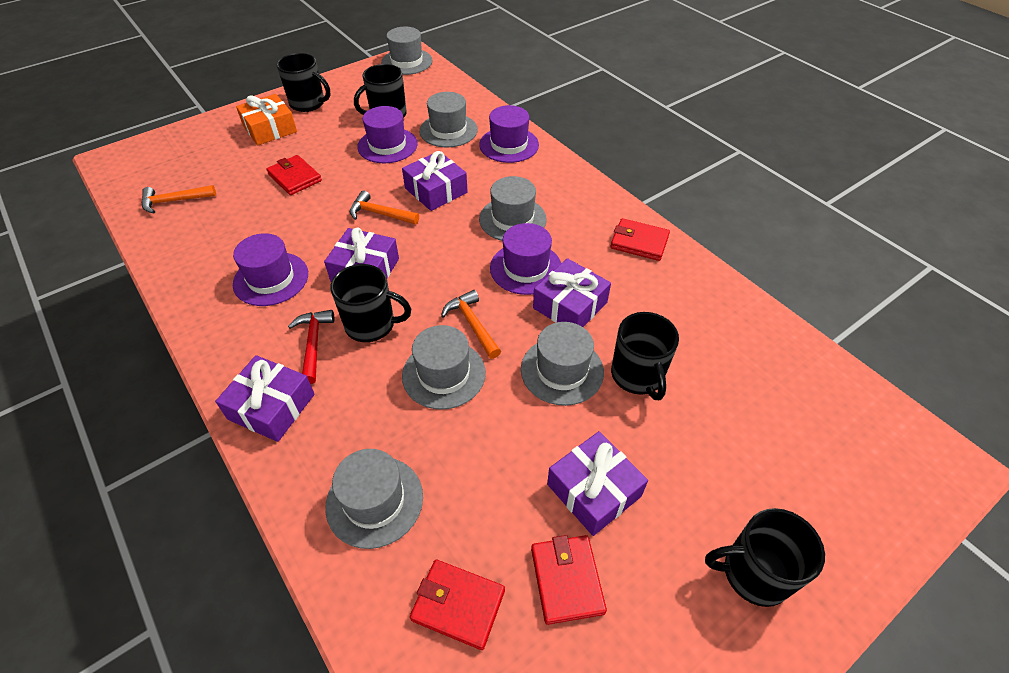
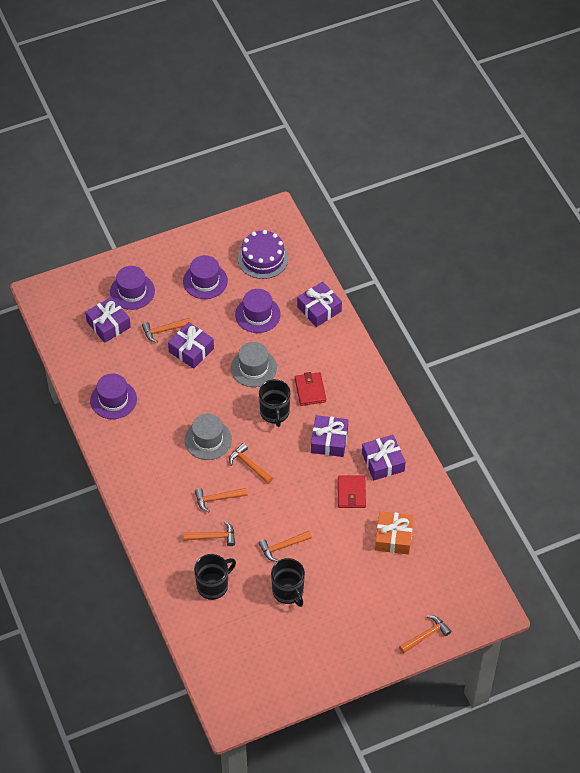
black mug: [276,53,330,112] [330,264,411,342] [354,64,407,118] [611,312,679,400] [705,508,825,607] = 5 -> [194,554,236,600] [259,379,290,427] [271,558,305,607] = 3
grey hat: [325,449,423,549] [381,27,433,75] [402,325,486,410] [419,92,478,147] [479,176,547,241] [521,322,604,406] = 6 -> [184,414,232,460] [231,342,277,387] = 2
orange hammer: [142,185,216,214] [350,190,419,224] [441,290,501,359] = 3 -> [142,318,192,343] [183,521,235,546] [195,488,248,512] [229,443,273,484] [259,531,312,562] [399,615,451,654] = 6
purple cake: none = 0 -> [238,230,289,279] = 1
red hammer: [288,310,334,384] = 1 -> none = 0
red wallet: [266,155,322,195] [410,560,505,650] [531,535,607,625] [610,218,670,261] = 4 -> [295,372,326,406] [338,476,366,508] = 2

